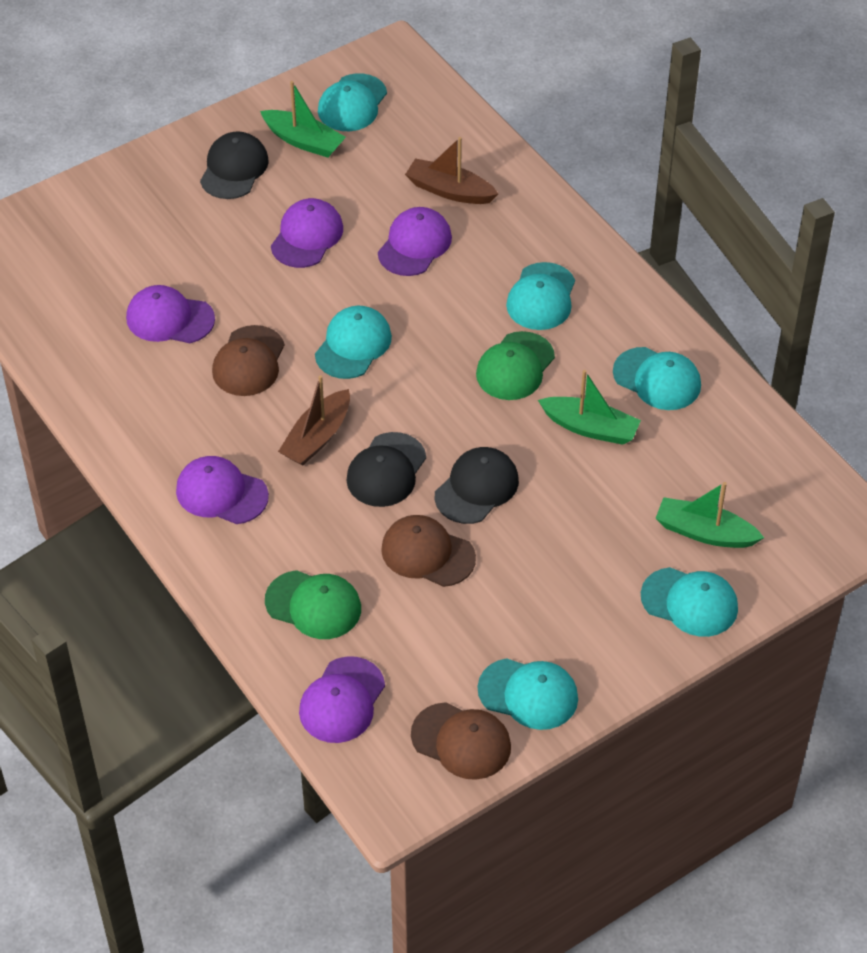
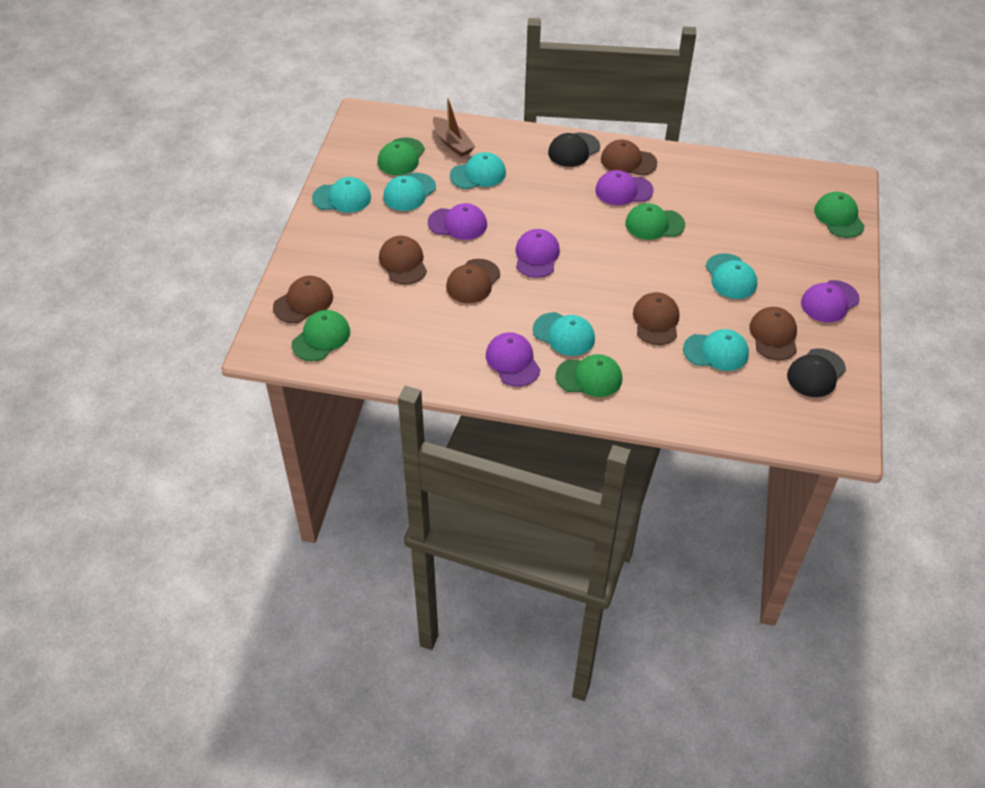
black cap: [200,132,269,199] [346,432,426,507] [435,447,519,524] = 3 -> [548,133,600,167] [787,348,846,397] = 2
brown boat: [278,375,350,466] [405,137,498,204] = 2 -> [433,98,476,157] = 1
brown cap: [212,325,285,396] [381,515,476,587] [411,702,511,780] = 3 -> [273,276,333,323] [379,236,427,285] [446,259,500,303] [601,140,657,176] [633,292,679,345] [749,307,797,360] = 6
green boat: [260,81,346,158] [538,370,641,445] [655,482,764,548] = 3 -> none = 0
green cap: [265,570,361,639] [476,331,555,400] = 2 -> [291,310,350,361] [377,138,425,175] [555,354,622,397] [625,203,685,240] [814,192,865,238] = 5

